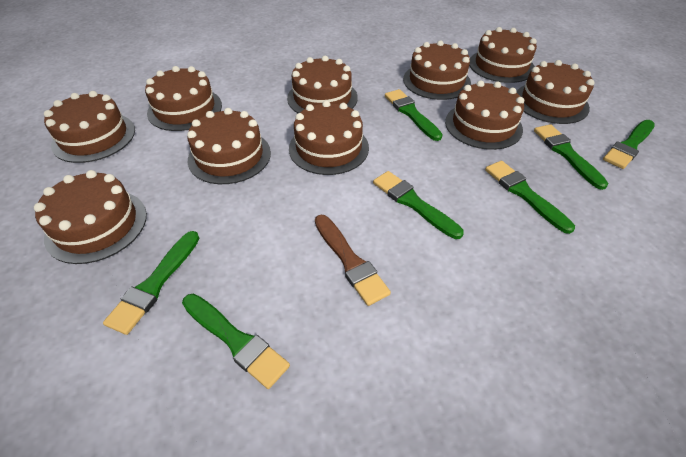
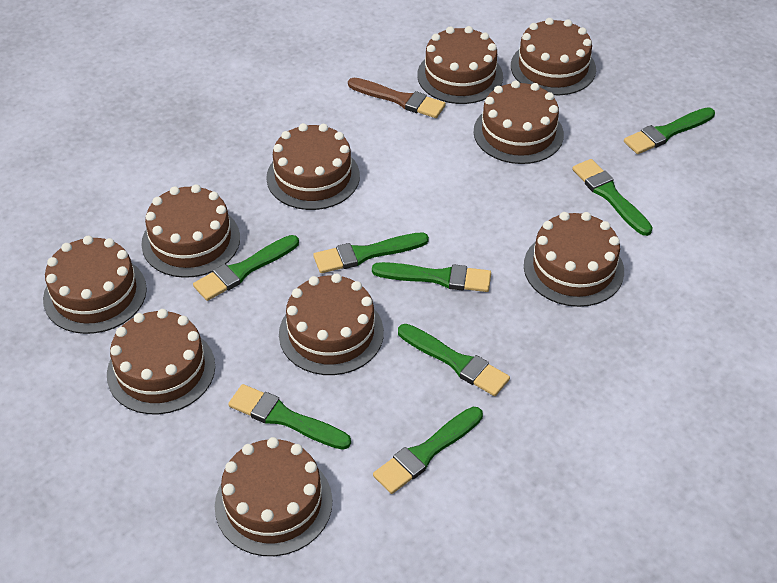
green brush: [103,231,200,335] [182,294,290,389] [373,171,464,239] [385,89,443,141] [485,161,575,234] [534,124,608,190] [603,120,655,169] = 7 -> [193,235,299,301] [228,384,351,450] [313,232,429,273] [372,262,491,292] [373,407,483,494] [398,324,510,396] [572,159,653,236] [624,107,715,154] = 8

